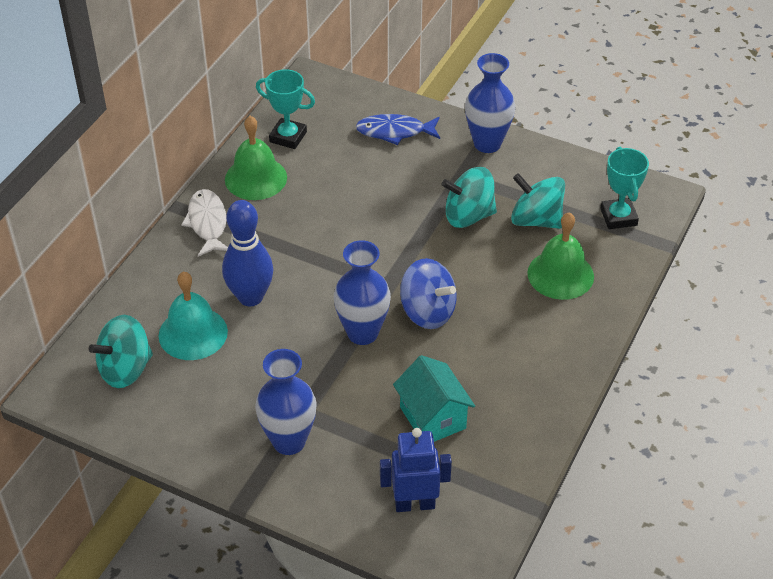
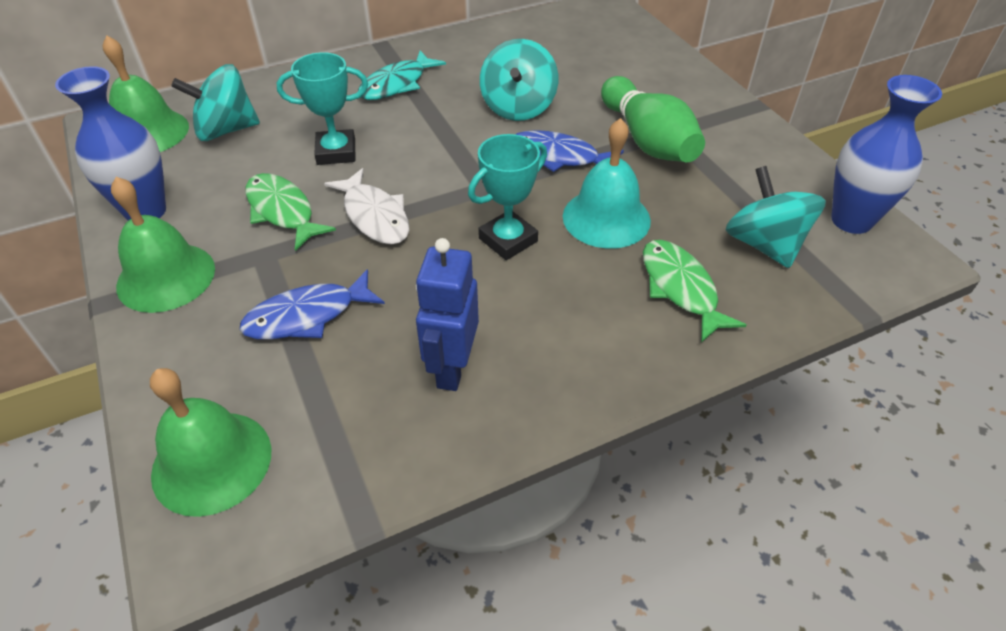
blue bowling pin: [222,200,273,306] = 1 -> none = 0
blue fish: [356,114,440,145] = 1 -> [239,269,385,340] [515,130,624,172] = 2
blue spinning top: [400,258,457,329] = 1 -> none = 0
blue vase: [255,349,317,455] [334,240,391,345] [465,53,515,153] = 3 -> [55,66,166,221] [831,75,942,234] = 2
green bell: [225,116,287,200] [527,212,594,300] = 2 -> [102,36,189,152] [111,177,215,313] [150,368,272,517] = 3
green bowling pin: none = 0 -> [601,76,705,162] = 1
green fish: none = 0 -> [245,173,336,251] [643,240,746,343] = 2
turquoise fish: none = 0 -> [358,51,446,100] = 1
turquoise house: [393,355,475,442] = 1 -> none = 0

